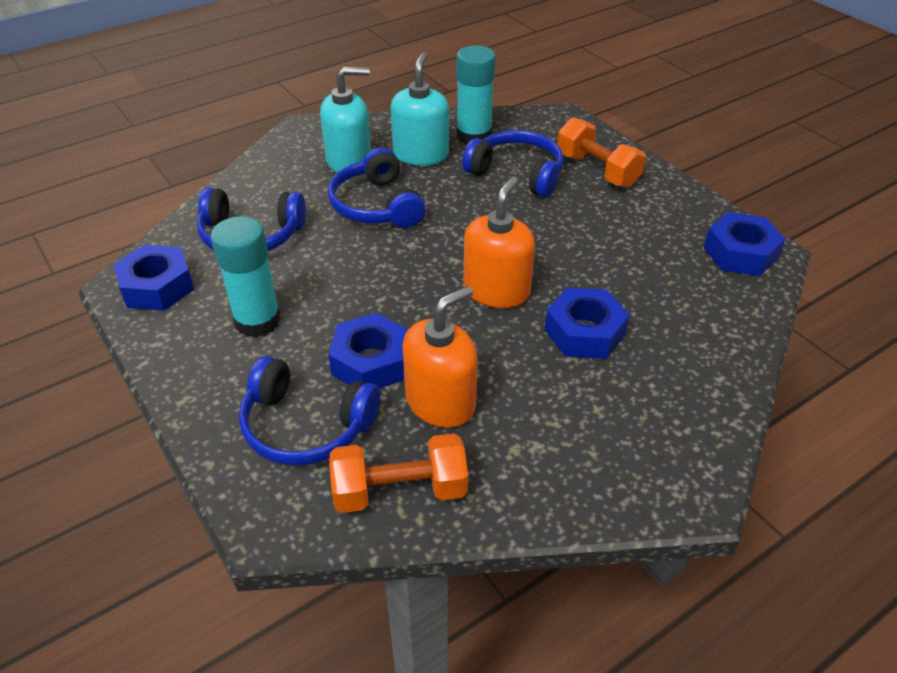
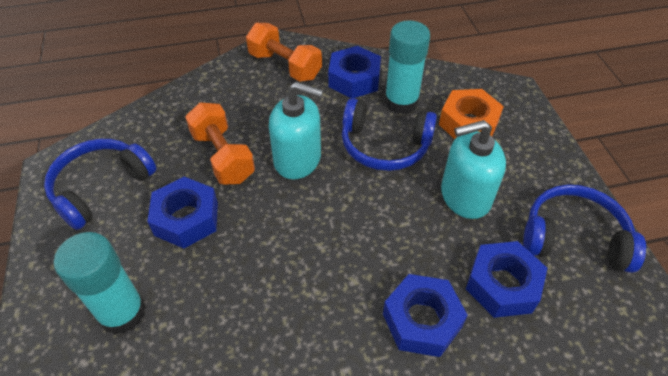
blue headphones: [197,188,306,251] [239,356,380,466] [328,147,425,228] [462,130,563,197] = 4 -> [44,139,156,230] [342,98,437,171] [523,185,646,273] = 3
orange nut: none = 0 -> [439,89,504,139] = 1
orange soap dispenser: [403,286,478,428] [463,176,535,308] = 2 -> none = 0

